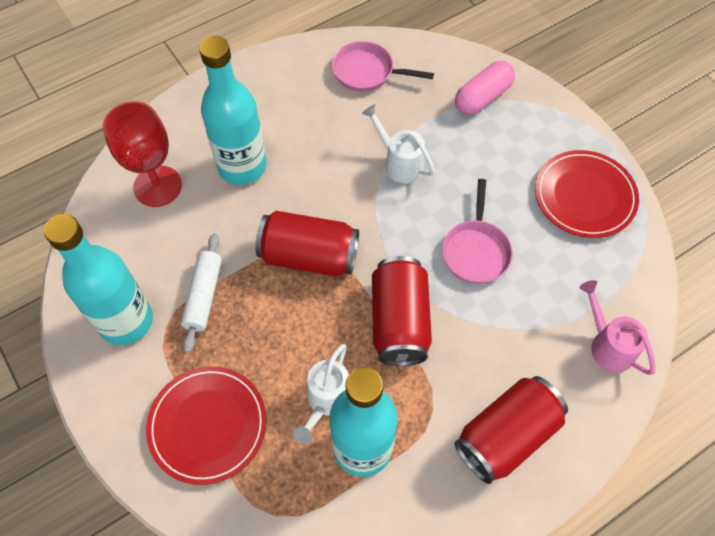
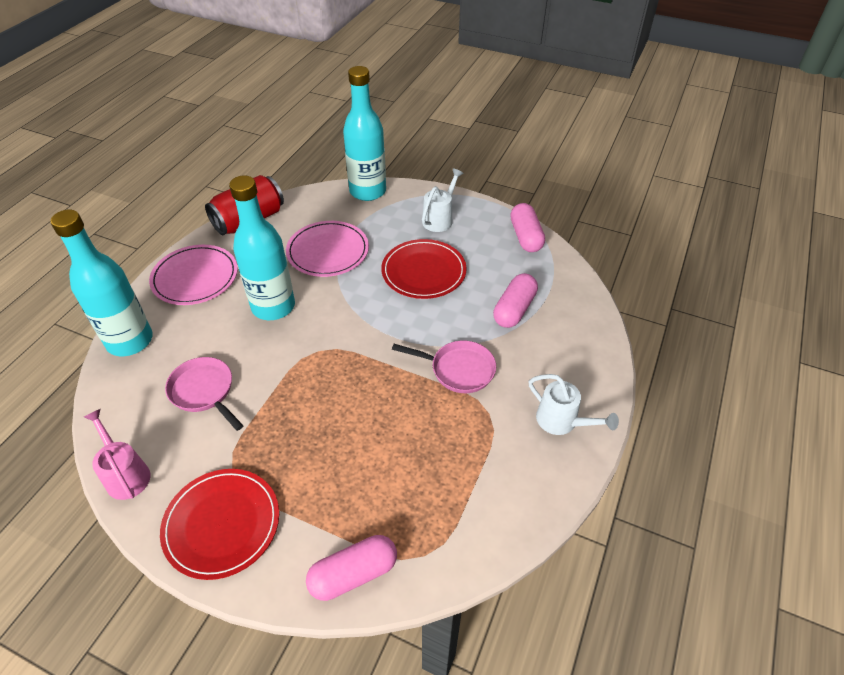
pink capsule: [455,61,515,115] = 1 -> [306,535,397,601] [493,273,538,328] [510,203,545,252] = 3
pink plate: none = 0 -> [149,245,238,305] [286,221,369,277] = 2
red can: [256,211,359,277] [372,256,432,366] [454,376,568,484] = 3 -> [205,175,284,235] = 1
red goblet: [103,101,182,207] = 1 -> none = 0
white rolling pin: [181,233,222,353] = 1 -> none = 0

